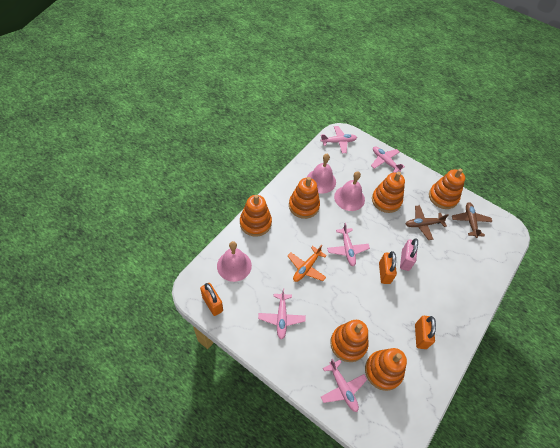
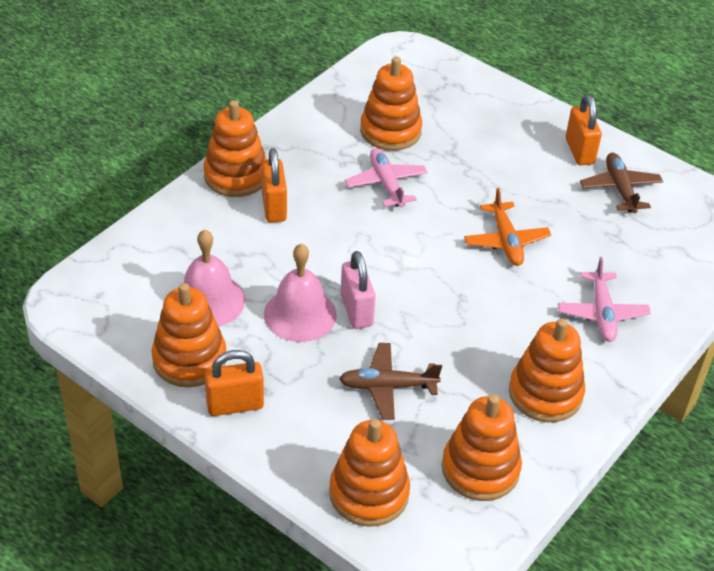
pink bell: [217,241,252,282] [307,154,336,193] [334,171,365,211] = 3 -> [184,230,245,327] [264,244,337,342] = 2
pink plane: [258,288,306,340] [320,126,357,153] [321,359,367,412] [327,223,370,266] [371,146,405,173] = 5 -> [345,148,428,208] [558,257,651,342] = 2

